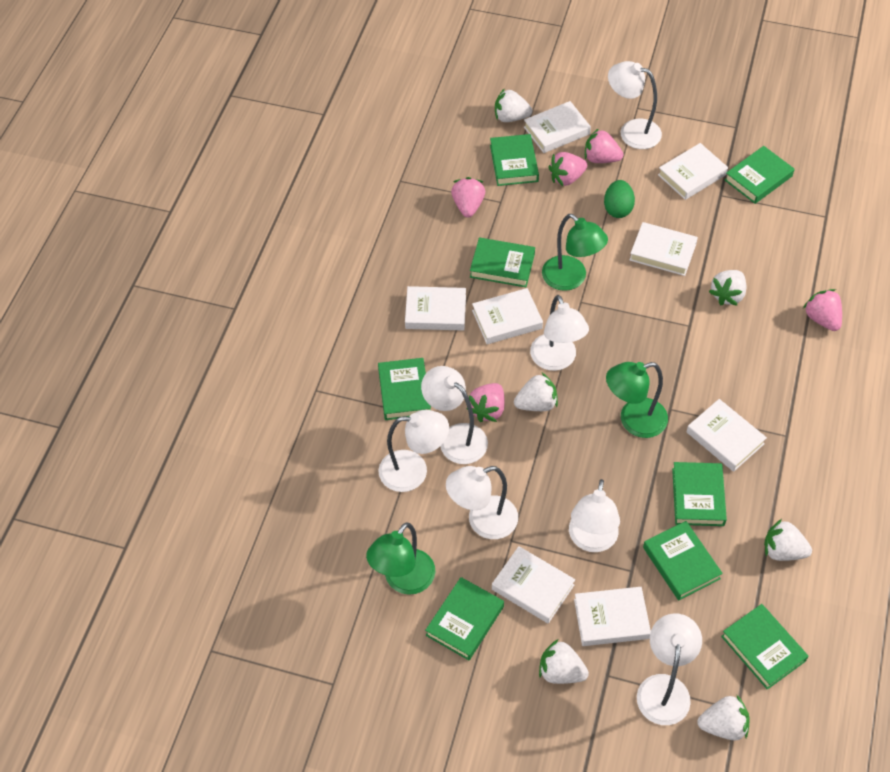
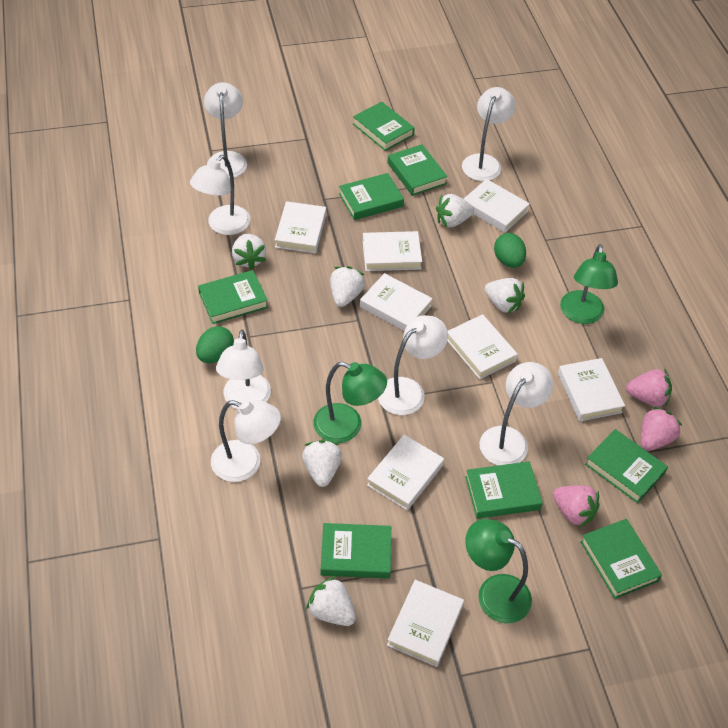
green egg: [604,180,635,218] = 1 -> [196,326,234,363] [494,233,526,268] = 2
pink strawberry: [451,177,485,217] [467,383,505,422] [548,152,587,187] [585,128,623,163] [803,289,842,331] = 5 -> [553,486,600,528] [626,369,672,407] [641,407,682,451] = 3

